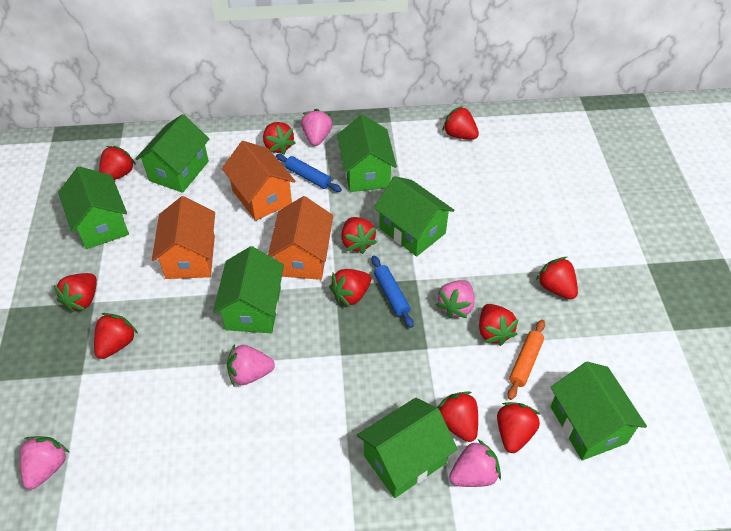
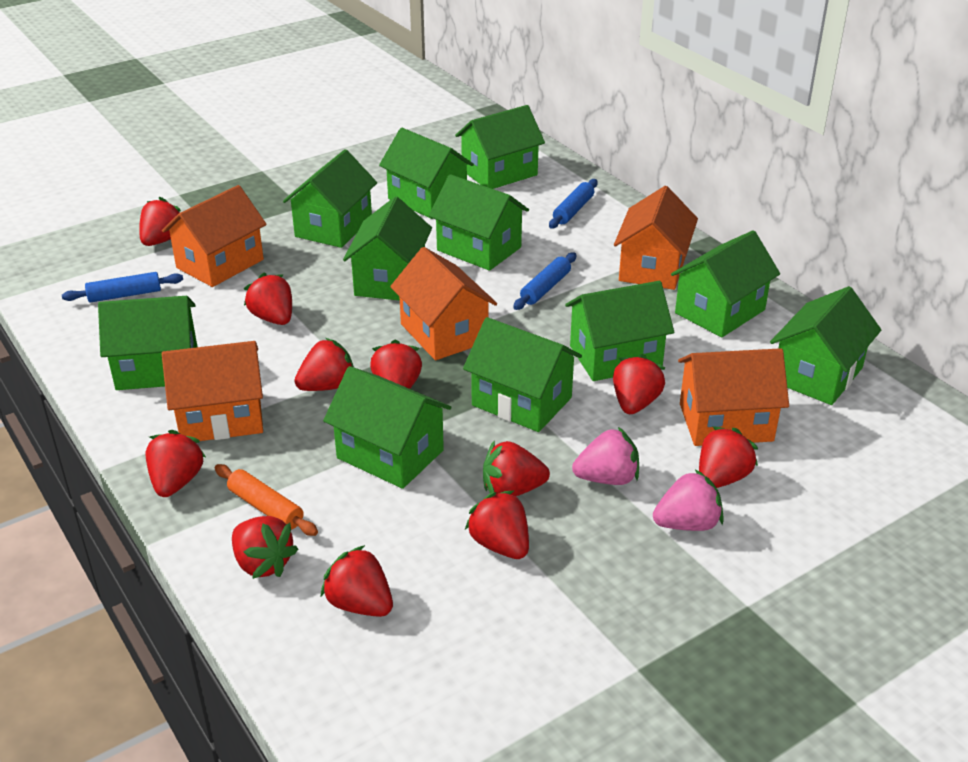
blue rolling pin: [276,154,342,192] [372,256,414,328] = 2 -> [62,272,183,303] [513,252,576,310] [549,179,598,228] = 3
green house: [58,166,129,249] [135,114,209,193] [213,246,284,333] [337,115,397,192] [357,398,458,498] [374,176,455,257] [550,362,647,461] = 7 -> [98,296,198,390] [283,149,377,248] [323,366,451,489] [343,196,432,301] [379,128,474,219] [429,174,529,271] [455,105,545,189] [463,317,582,432] [565,281,674,381] [671,230,780,338] [770,286,881,405] = 11
orange house: [152,196,215,279] [222,141,296,221] [268,196,333,280] = 3 -> [162,185,267,287] [162,341,263,441] [390,247,497,360] [614,186,698,290] [678,348,789,446] = 5
pink strawberry: [20,436,70,489] [227,344,275,386] [301,109,332,146] [436,280,475,319] [449,439,501,487] = 5 -> [572,427,639,485] [653,469,724,531] = 2

